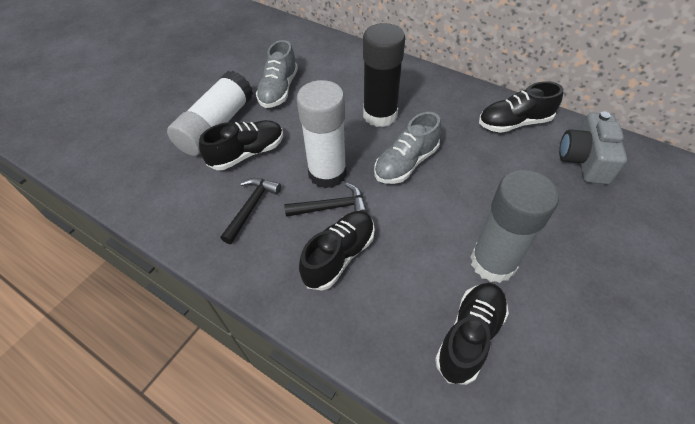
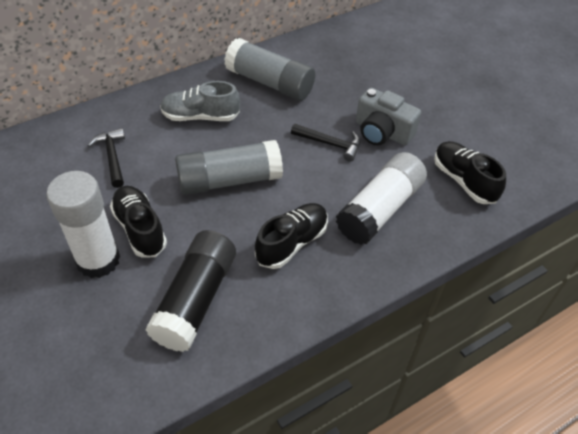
black shoe: [199,120,283,170] [299,211,375,291] [435,283,509,385] [479,81,563,133] = 4 -> [110,186,167,258] [255,203,328,269] [434,141,506,204] = 3
grey glue stick: [470,170,559,283] = 1 -> [175,140,283,195] [224,38,315,101] = 2
grey shoe: [256,40,298,108] [374,112,441,184] = 2 -> [160,81,240,121] = 1

